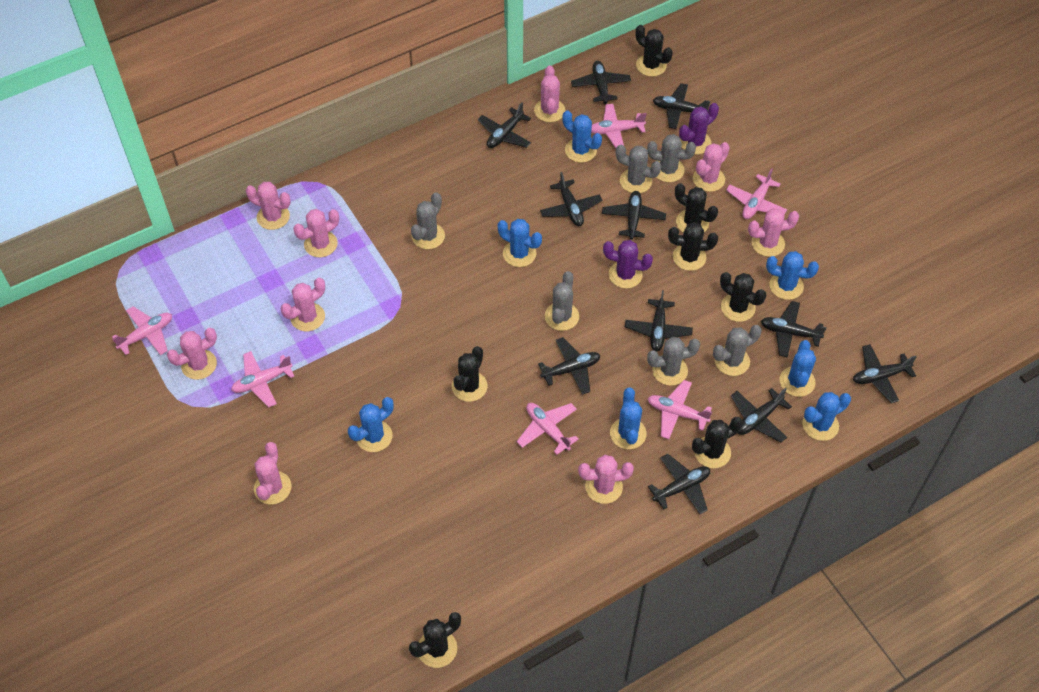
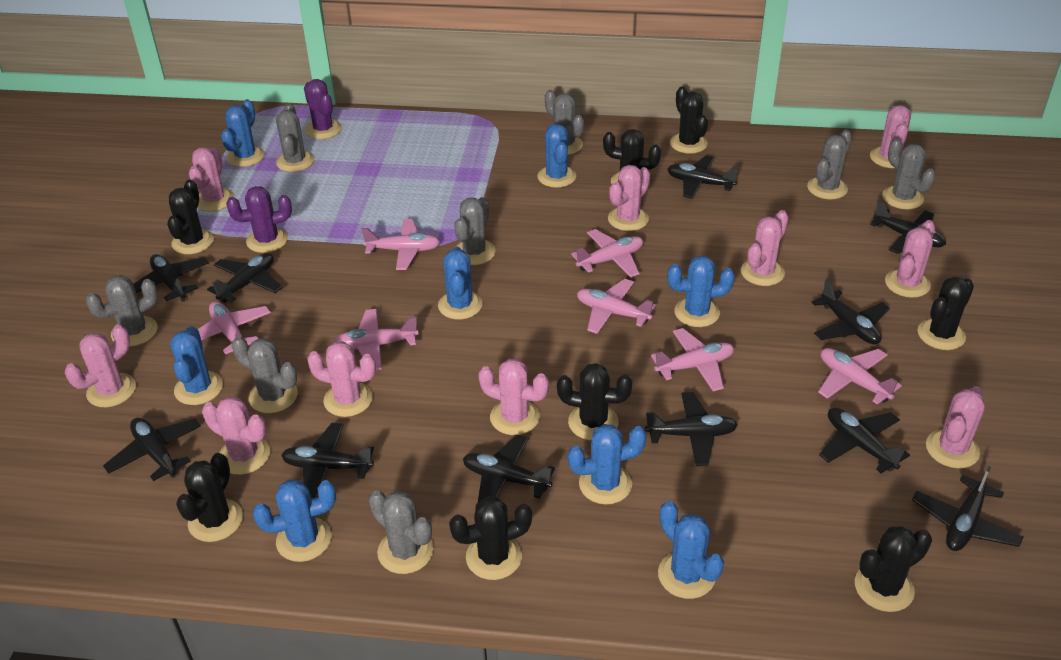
black cactus: [409,612,461,668] [452,346,488,402] [636,25,673,77] [668,222,718,271] [675,183,718,233] [692,417,742,468] [720,272,766,322] = 7 -> [167,180,214,254] [176,453,243,542] [449,496,532,580] [557,363,632,440] [603,129,661,184] [670,87,708,154] [855,526,932,612] [917,277,974,350] = 8
blue cactus: [348,397,393,452] [497,219,542,267] [563,110,602,163] [610,388,647,449] [766,251,819,300] [780,340,816,397] [802,392,851,441] = 7 -> [170,326,223,405] [221,99,265,167] [253,479,336,562] [438,247,483,320] [537,124,576,188] [568,424,646,504] [658,501,724,599] [667,255,735,327] = 8
grey cactus: [411,192,445,249] [545,271,579,331] [616,145,661,193] [647,134,696,182] [647,337,700,386] [713,325,762,376] = 6 -> [86,275,158,347] [232,337,298,413] [276,104,314,172] [369,490,434,574] [454,197,496,265] [545,90,584,155] [807,130,852,199] [882,138,936,209] = 8
pink cactus: [167,328,217,380] [246,182,291,230] [254,442,292,504] [281,278,325,331] [293,209,339,257] [534,66,565,122] [578,455,634,504] [693,142,730,192] [748,208,799,257] = 9 -> [65,325,136,407] [189,147,234,211] [202,397,270,475] [307,341,376,417] [478,359,549,435] [608,165,650,231] [741,210,789,286] [870,105,911,168] [885,220,935,298] [926,386,985,468] = 10
pink plane: [112,306,172,355] [231,351,294,407] [517,403,579,455] [591,104,647,148] [648,380,712,439] [726,168,787,219] = 6 -> [198,301,271,354] [334,309,419,370] [361,219,440,270] [571,229,643,278] [577,279,656,334] [651,328,734,391] [818,348,902,405] = 7

